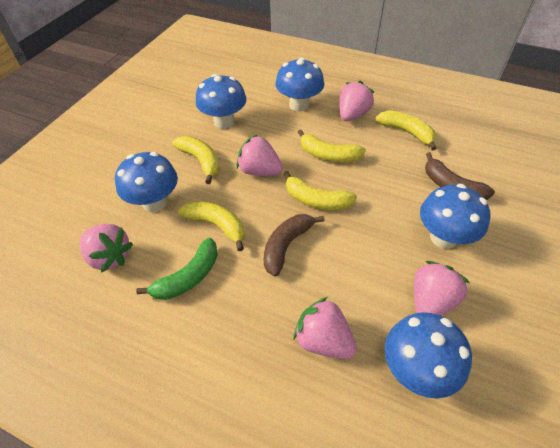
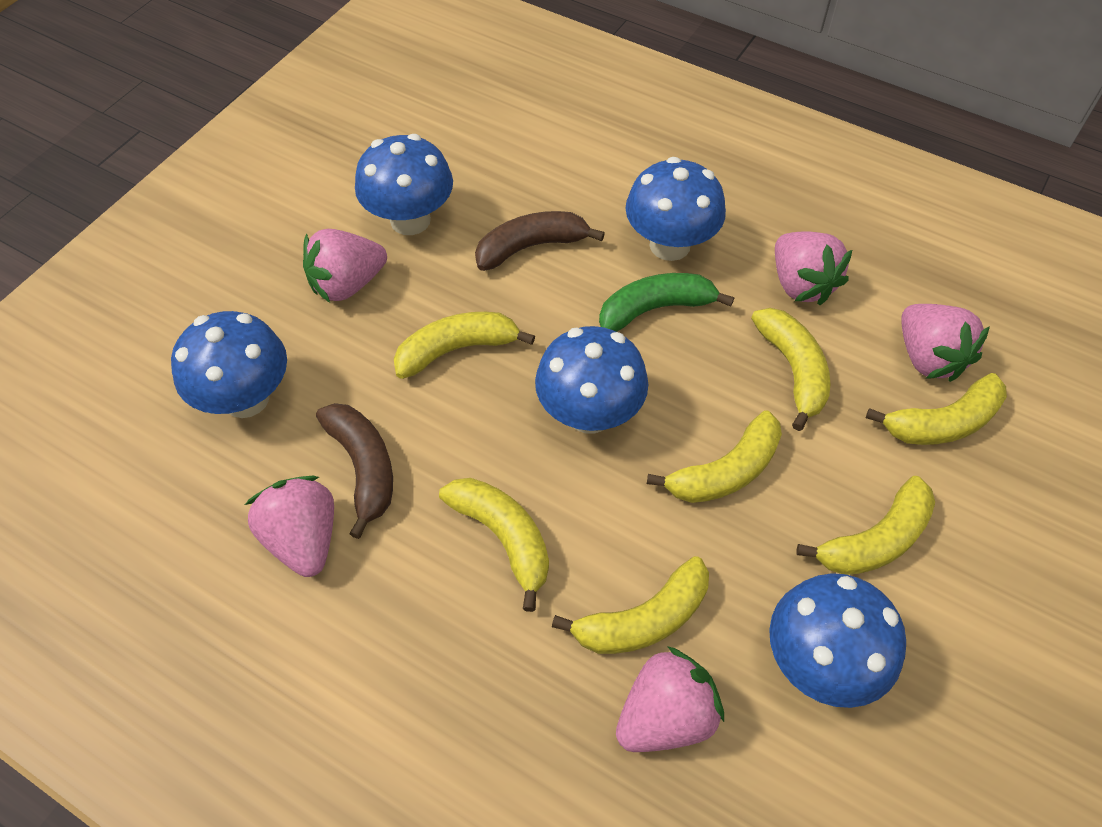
yellow banana: [172,136,220,184] [178,201,245,251] [283,171,357,210] [297,130,366,162] [375,110,437,150] = 5 -> [394,312,535,379] [439,478,549,612] [552,556,709,654] [647,411,782,503] [751,308,830,431] [796,476,935,575] [866,373,1007,445] = 7

